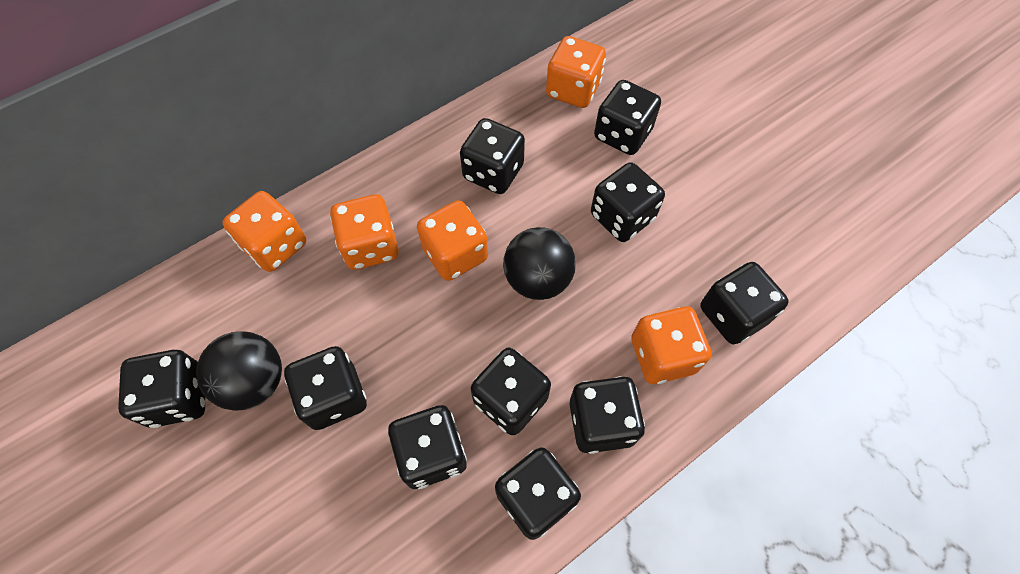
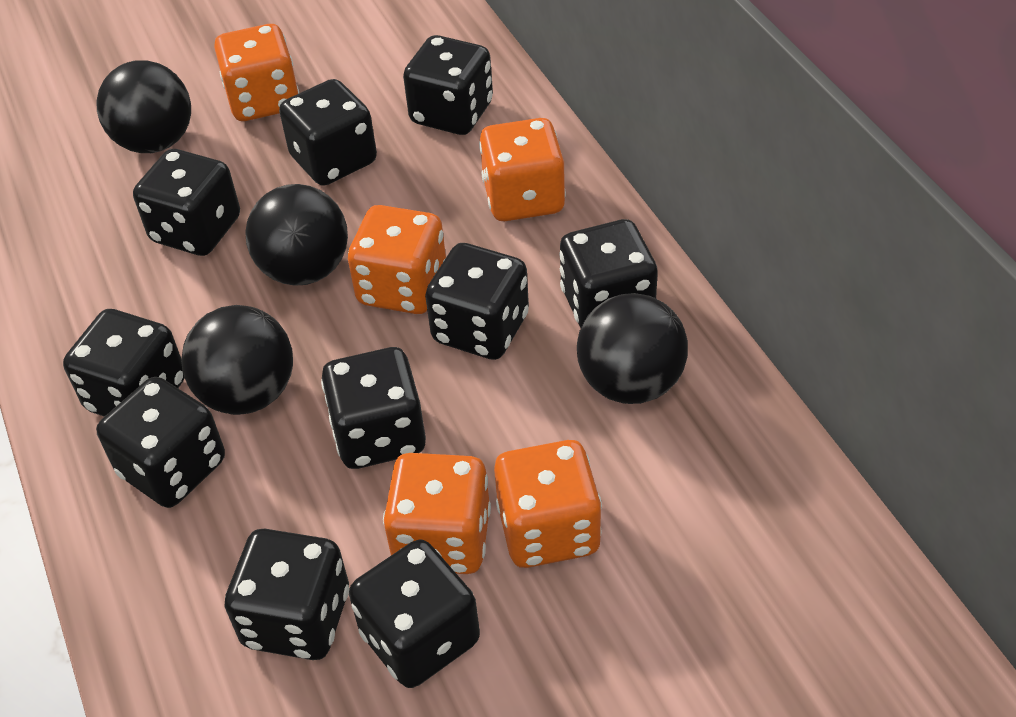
black ball: [196,331,282,411] [503,227,576,300] = 2 -> [96,60,191,153] [181,305,293,415] [245,184,348,286] [577,293,688,404] = 4

